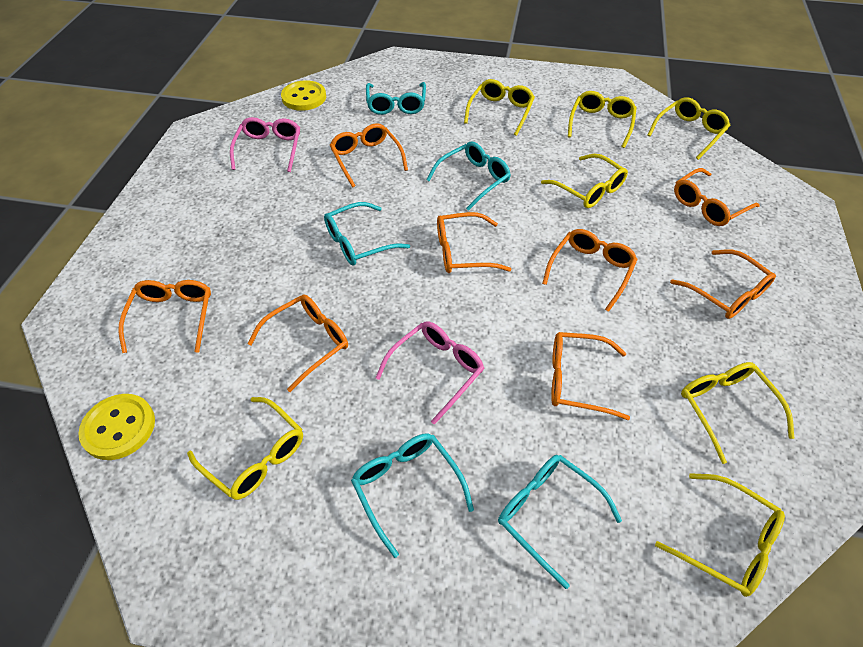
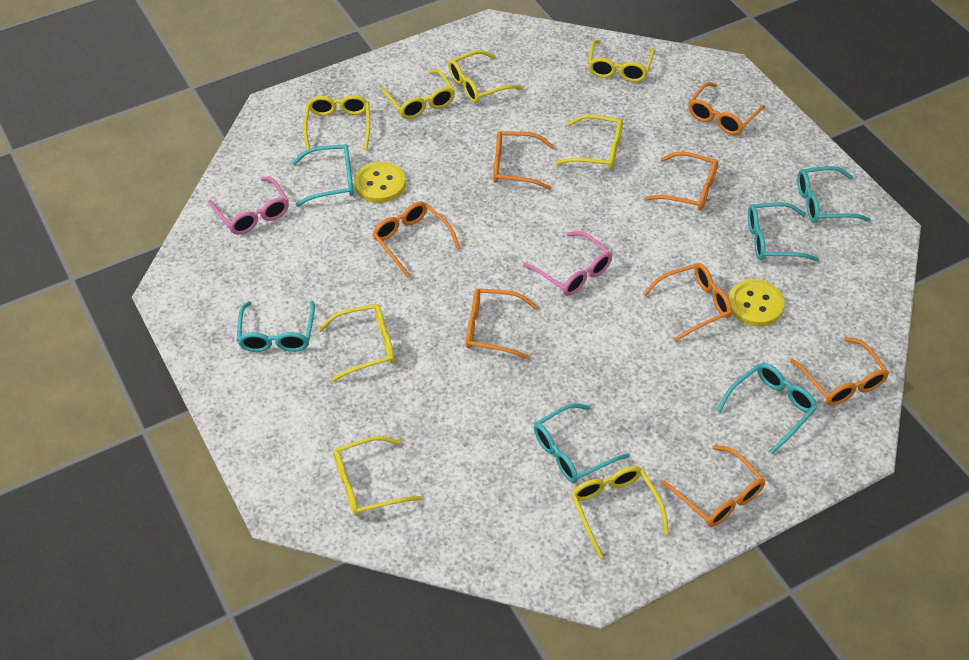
turquoise glasses: [324,202,410,265] [351,433,474,558] [366,82,426,115] [427,141,511,211] [498,455,622,589] = 5 -> [237,301,315,352] [292,144,354,206] [534,403,630,483] [717,363,817,454] [748,202,819,262] [797,166,871,223] = 6
yellow glasses: [187,397,303,500] [464,79,535,136] [541,154,628,208] [568,91,637,148] [648,97,730,160] [655,473,785,597] [681,362,794,464] = 7 -> [303,95,370,150] [318,304,395,381] [333,436,422,516] [379,69,455,119] [448,50,523,103] [555,114,623,169] [571,466,669,558] [588,40,655,82] = 8

